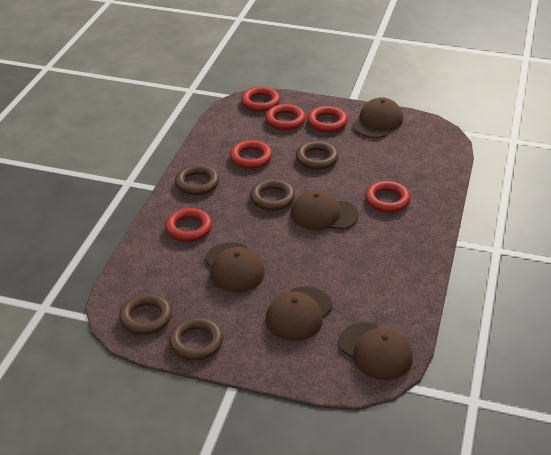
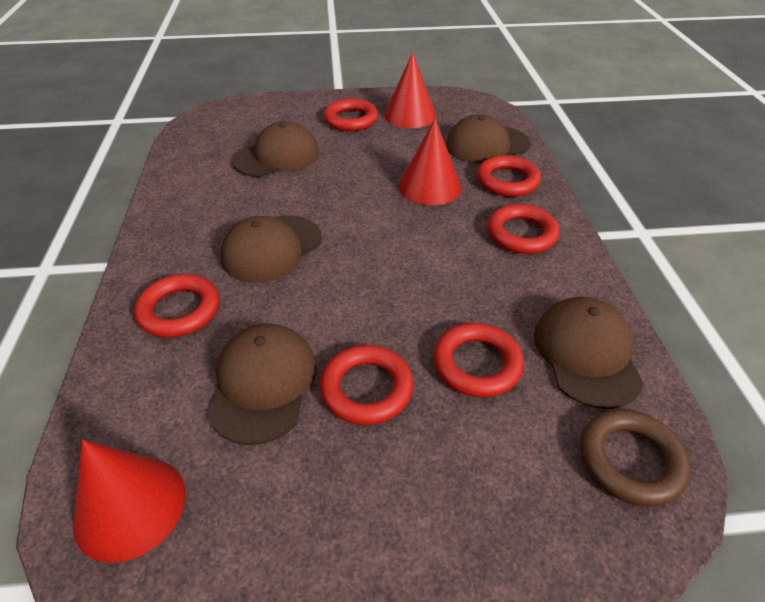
brown ring: [119,294,172,335] [169,318,223,360] [175,165,219,195] [250,179,295,211] [296,141,339,170] = 5 -> [580,409,691,507] = 1
red cone: none = 0 -> [73,440,186,563] [384,52,437,128] [399,118,462,205] = 3

